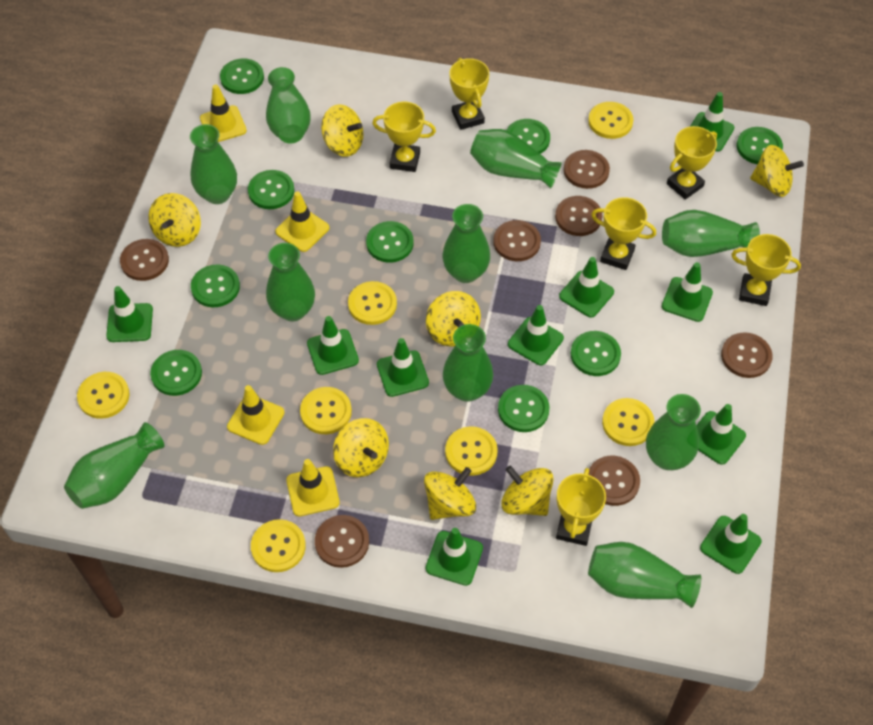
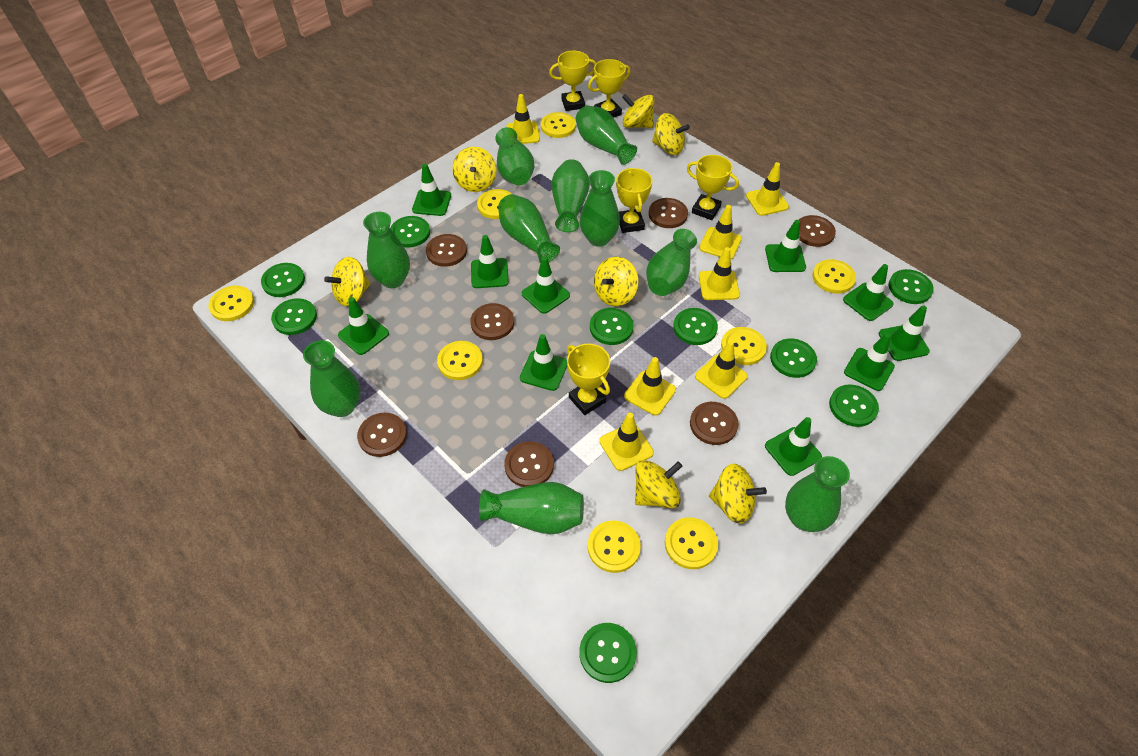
yellow button: [77,372,130,419] [251,519,306,572] [300,387,352,434] [348,281,397,325] [445,426,498,476] [588,102,634,139] [602,398,655,446] = 7 -> [209,286,254,321] [437,341,483,380] [477,189,512,219] [541,112,576,138] [588,521,641,573] [665,517,718,569] [721,327,767,365] [812,259,856,294] = 8
yellow traffic cone: [200,84,247,142] [227,385,284,445] [275,191,329,252] [286,459,340,517] = 4 -> [506,94,540,144] [599,413,654,471] [624,357,676,415] [695,340,748,399] [699,205,742,259] [699,247,740,300] [746,162,789,216] = 7
yellow trophy: [372,101,436,172] [449,58,489,130] [556,468,606,546] [591,197,656,270] [667,126,717,200] [731,234,801,306] = 6 -> [549,51,596,111] [567,344,610,415] [588,59,630,118] [616,168,653,233] [687,155,739,220] = 5

